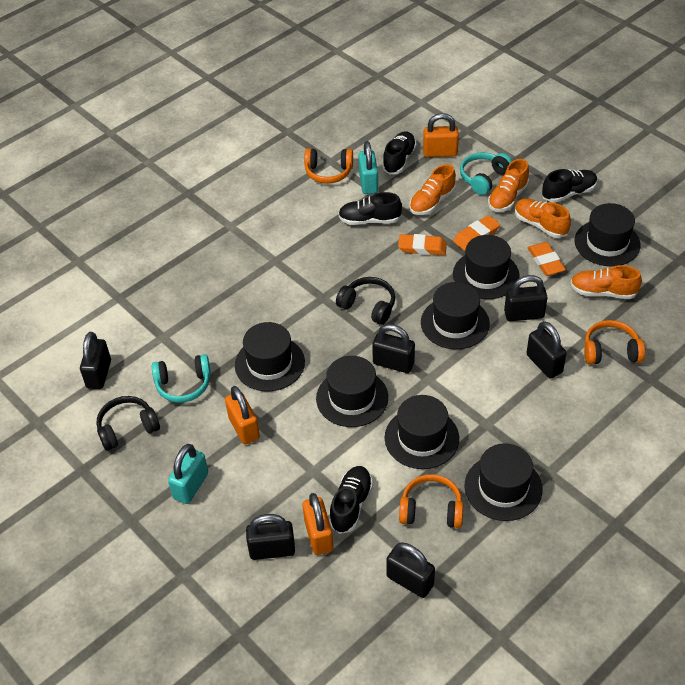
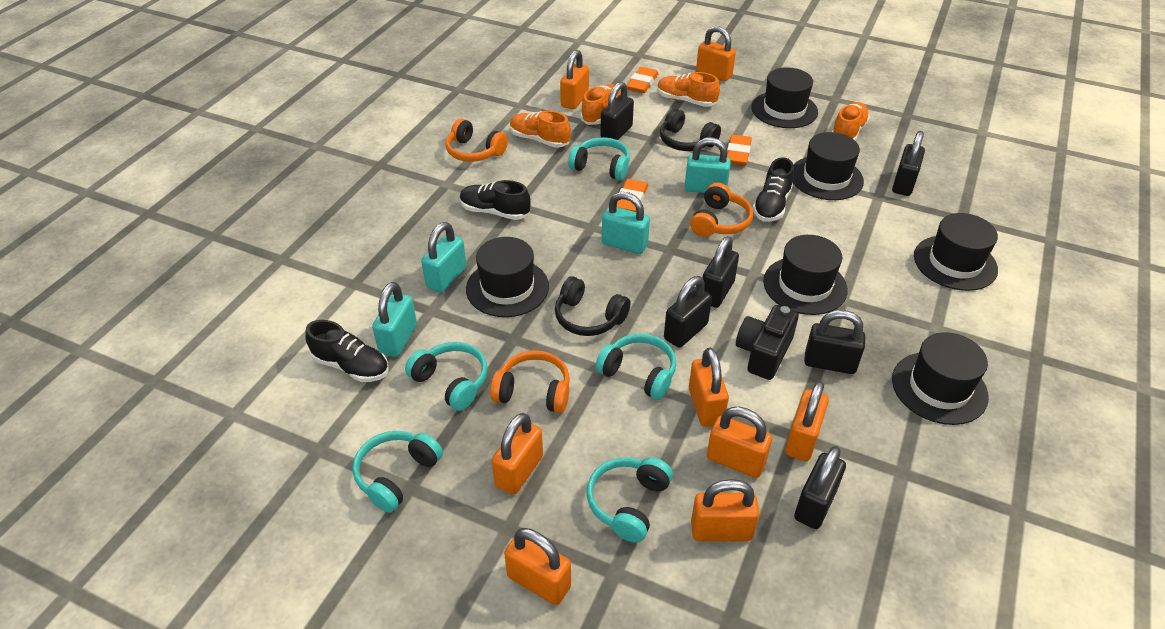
black camera: none = 0 -> [736,305,799,380] = 1
black hat: [235,322,305,391] [316,356,388,427] [385,395,459,469] [421,282,490,349] [453,235,520,299] [465,443,542,521] [574,203,641,266] = 7 -> [466,237,549,317] [751,67,818,128] [763,235,848,315] [793,132,864,200] [892,332,989,425] [914,213,998,291] = 6
black shoe: [329,466,373,534] [338,192,402,225] [382,131,417,174] [542,169,598,203] = 4 -> [305,320,389,382] [460,180,531,220] [753,157,794,222] = 3
orange padlock: [225,386,260,445] [302,493,333,555] [423,113,459,157] = 3 -> [492,413,543,495] [504,528,571,605] [560,50,589,109] [689,348,729,427] [691,479,760,541] [696,26,736,81] [707,407,772,478] [785,381,829,461] = 8
turquoise headphones: [152,354,211,403] [460,152,512,195] = 2 -> [352,431,443,513] [405,342,488,411] [568,137,630,180] [587,457,673,543] [595,333,676,400] = 5
turquoise padlock: [168,444,208,504] [359,141,378,194] = 2 -> [372,282,417,357] [421,222,467,293] [602,192,650,254] [685,137,731,193] = 4

